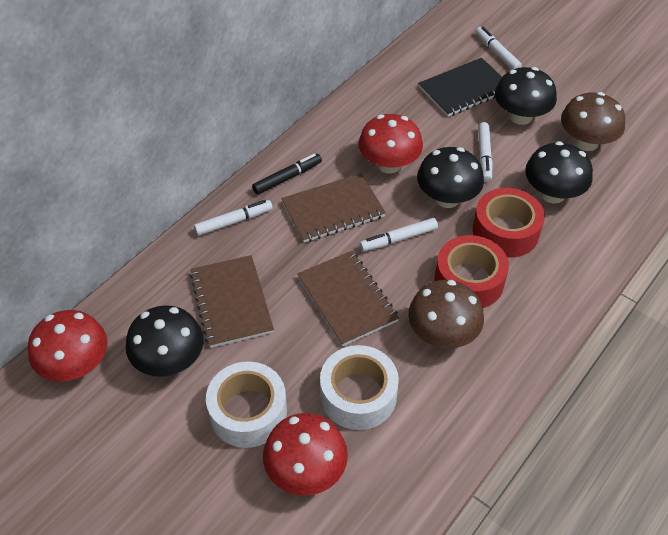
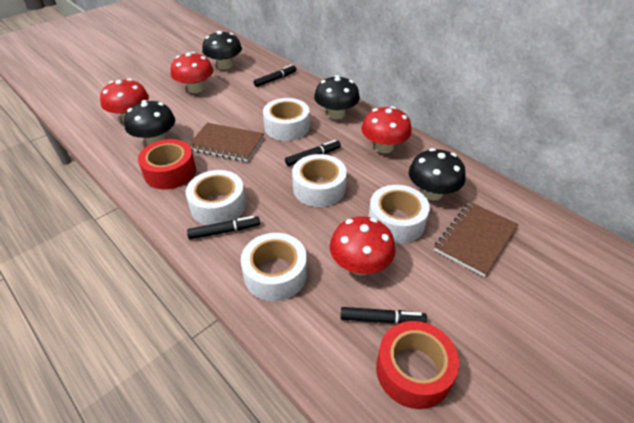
black marker: [252,154,322,194] = 1 -> [187,216,260,239] [254,65,296,87] [285,140,341,166] [341,307,427,324] = 4
black notebook: [418,58,502,117] = 1 -> none = 0
brown mushroom: [408,280,484,348] [561,92,625,151] = 2 -> none = 0
brown notebook: [190,255,274,348] [281,173,386,243] [297,251,399,346] = 3 -> [189,123,264,162] [434,202,518,277] = 2
red mushroom: [28,310,107,381] [263,413,348,496] [359,114,423,174] = 3 -> [100,78,149,122] [171,52,214,93] [330,216,396,275] [361,106,412,153] = 4
white marker: [194,200,273,236] [360,218,438,251] [476,27,522,70] [478,122,493,182] = 4 -> none = 0
white tape: [206,362,287,448] [320,345,399,430] = 2 -> [186,170,246,225] [241,233,307,301] [263,98,310,141] [292,154,347,207] [369,185,430,244] = 5

